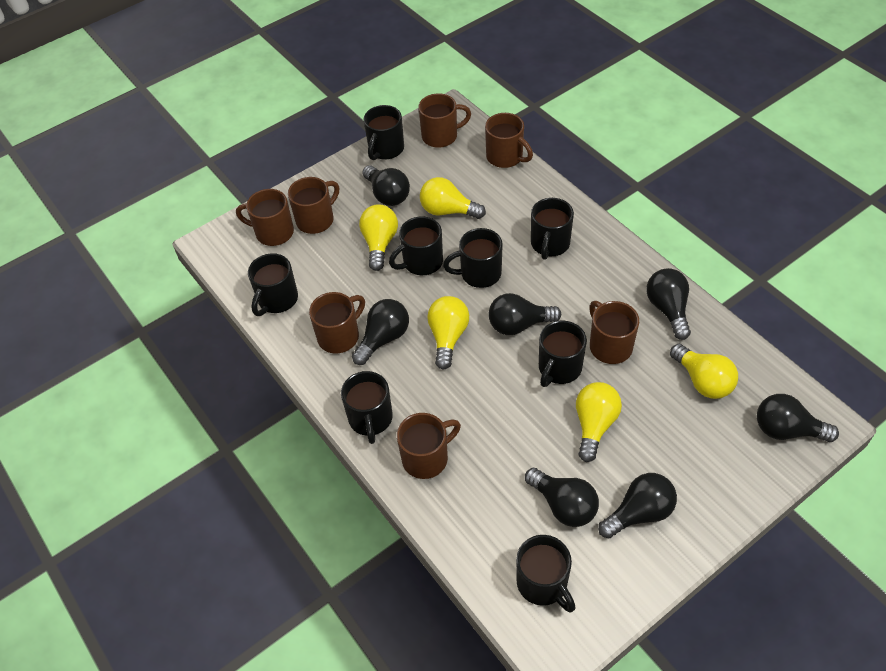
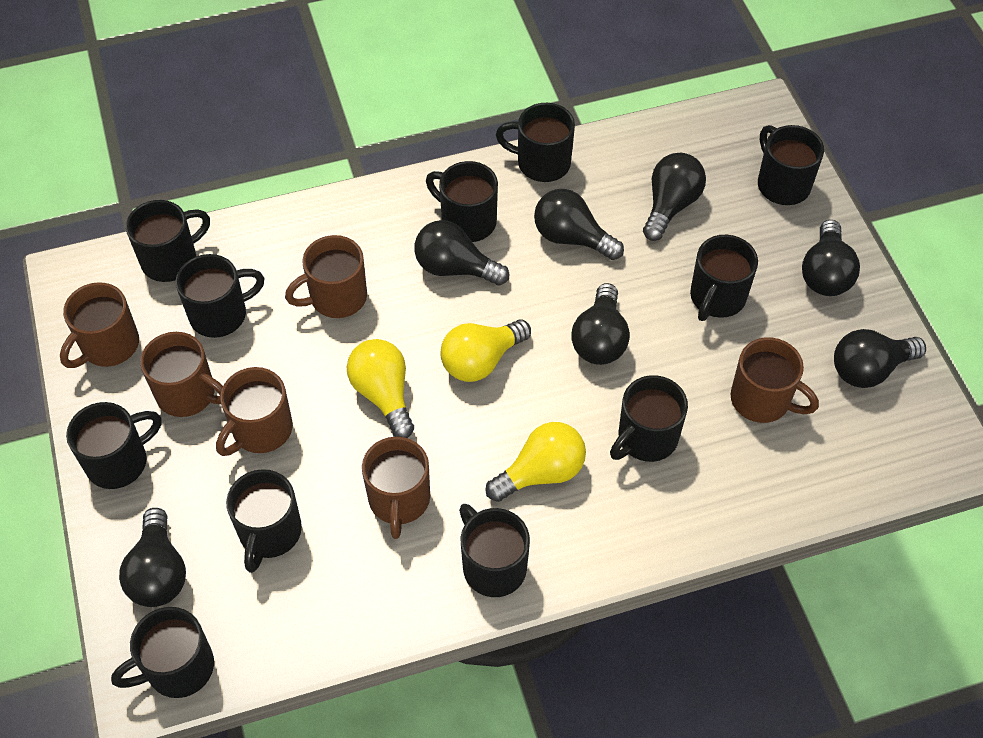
black mug: [248,253,298,316] [341,371,393,444] [363,105,404,160] [389,216,443,275] [443,228,503,288] [516,535,575,612] [531,198,574,260] [539,320,587,387] = 8 -> [66,402,161,489] [111,607,214,698] [126,200,210,282] [176,254,264,338] [226,469,302,573] [426,161,498,242] [459,504,530,597] [496,103,575,182] [610,375,688,462] [690,235,758,321] [758,125,824,205] = 11
brown mug: [236,189,294,246] [288,177,339,234] [309,292,365,354] [397,413,461,479] [418,93,471,148] [485,113,533,168] [589,301,639,364] = 7 -> [60,282,139,368] [140,332,223,417] [216,367,293,456] [285,235,367,318] [362,437,430,539] [731,337,819,423] = 6
yellow light bulb: [359,204,398,271] [420,177,486,219] [427,296,469,370] [576,382,622,462] [670,344,738,399] = 5 -> [347,339,414,438] [441,319,531,382] [486,422,586,502] = 3

